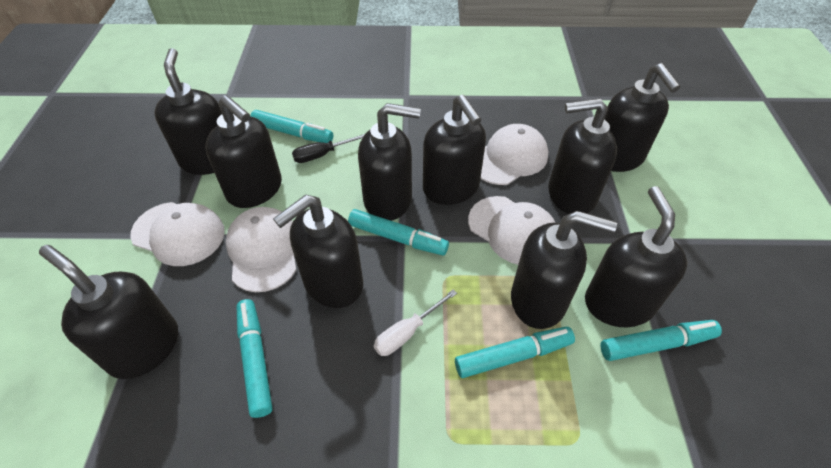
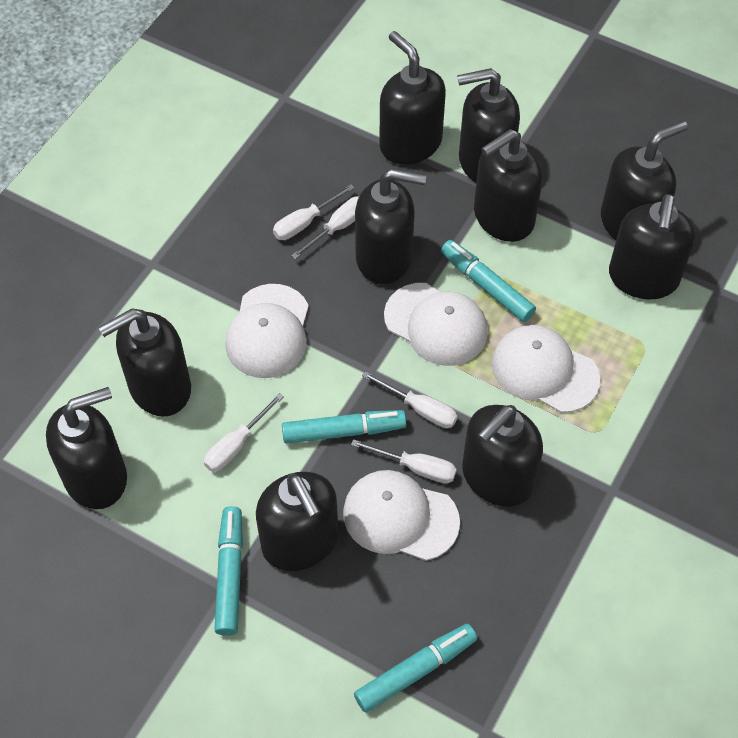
black screwdriver: [292,134,365,163] = 1 -> none = 0
turquoise marker: [236,299,273,418] [250,110,333,143] [348,209,449,256] [455,327,575,378] [601,320,722,361] = 5 -> [214,506,243,636] [282,410,406,444] [354,624,477,713] [441,240,536,322] = 4
white screwdriver: [374,290,457,356] = 1 -> [204,393,284,472] [273,184,355,240] [291,196,359,259] [351,439,457,483] [362,371,458,428] = 5

